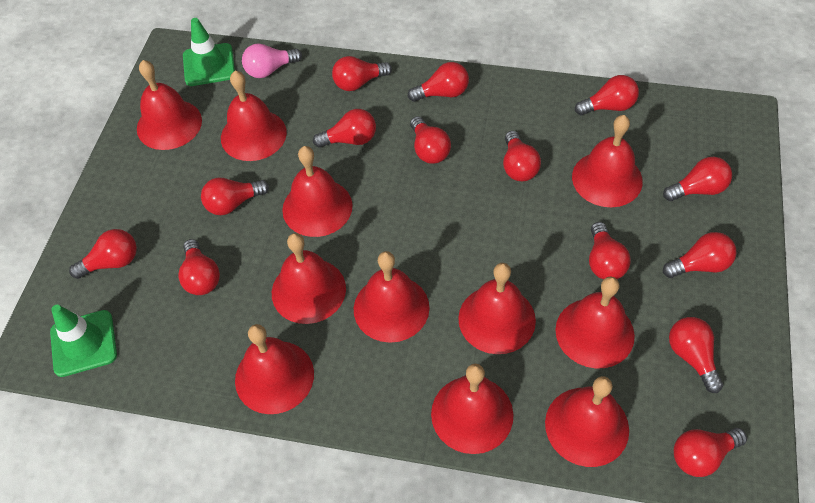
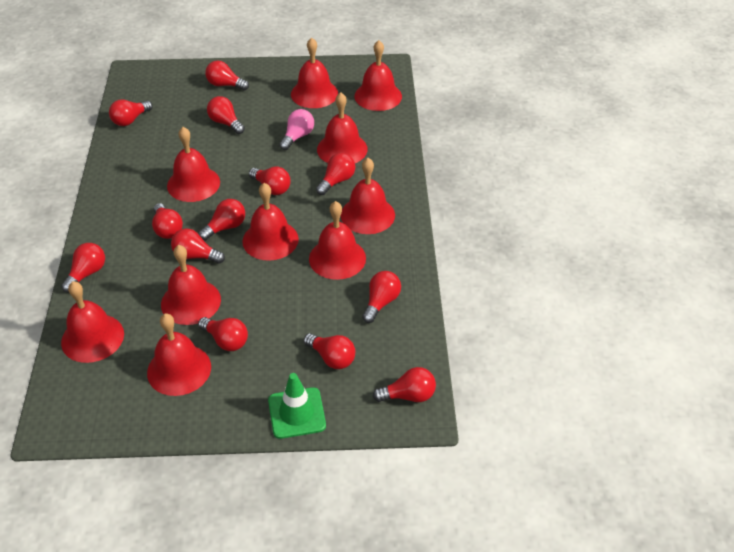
green traffic cone: [50,305,117,377] [183,18,235,86] = 2 -> [268,373,326,439] = 1
red bell: [137,60,202,150] [221,71,287,161] [235,324,314,414] [272,233,346,324] [282,146,353,237] [354,251,430,343] [431,364,513,454] [458,263,536,354] [545,376,629,467] [555,277,635,368] [572,115,643,207] = 11 -> [61,281,124,363] [147,314,211,396] [161,245,221,325] [167,127,220,202] [242,183,299,261] [291,38,338,108] [309,201,366,280] [317,92,368,163] [341,158,395,234] [354,40,402,111] = 10
red light bulb: [69,229,137,279] [178,239,220,295] [201,178,269,215] [313,109,376,148] [332,56,392,91] [408,62,469,102] [410,116,451,164] [503,131,541,181] [575,75,639,115] [589,222,631,280] [663,157,732,201] [663,232,736,278] [669,317,723,393] [673,428,747,477] = 14 -> [61,243,105,293] [109,99,153,126] [152,203,183,239] [171,229,225,264] [198,199,245,241] [198,317,248,351] [205,61,249,90] [207,96,245,134] [249,167,291,195] [304,333,355,369] [316,153,355,195] [362,271,401,323] [373,367,436,402] = 13

